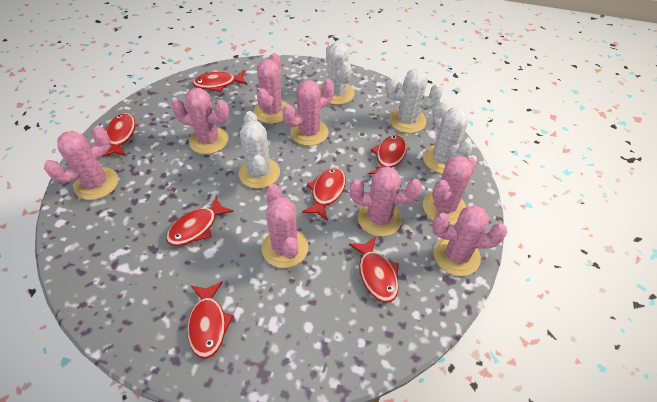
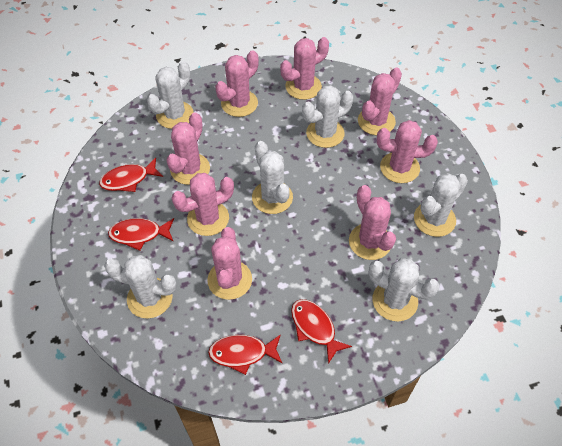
red fish: [101,113,136,157] [166,196,234,246] [187,281,234,359] [193,70,247,92] [302,167,346,221] [349,237,399,303] [368,134,407,174] = 7 -> [99,158,163,192] [108,218,174,251] [208,334,282,375] [291,299,352,364] = 4
white cactus: [239,111,280,189] [320,42,355,105] [386,69,443,133] [423,99,473,174] = 4 -> [104,255,177,319] [147,61,194,129] [252,141,293,214] [302,85,353,148] [369,258,440,321] [414,173,468,237] = 6

